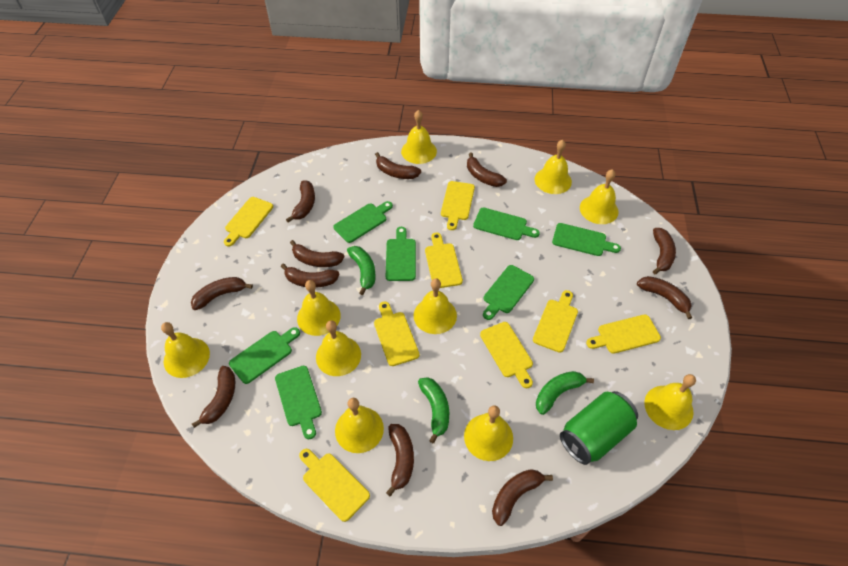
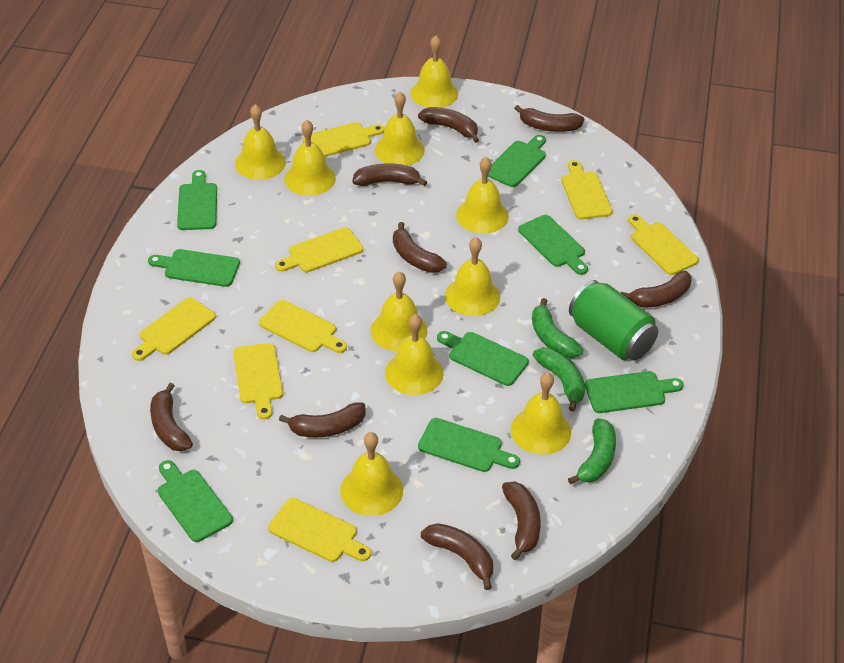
brown banana: [191,277,253,310] [192,366,235,428] [281,263,339,288] [286,180,315,223] [290,240,344,267] [375,152,421,179] [386,424,414,497] [467,153,507,187] [492,469,553,526] [637,276,692,319] [653,228,676,274] = 11 -> [150,383,193,451] [279,402,366,437] [352,163,427,186] [393,222,447,273] [418,107,479,143] [421,523,493,590] [502,482,541,560] [514,105,584,132] [620,271,692,307] = 9
green cutting board: [229,327,300,384] [275,366,322,439] [333,201,393,243] [386,227,416,281] [473,208,540,240] [483,265,534,320] [552,223,621,256] = 7 -> [148,249,240,287] [158,460,233,542] [177,170,217,230] [418,418,520,472] [437,331,529,386] [488,135,546,187] [518,215,588,275] [585,371,684,413] = 8

